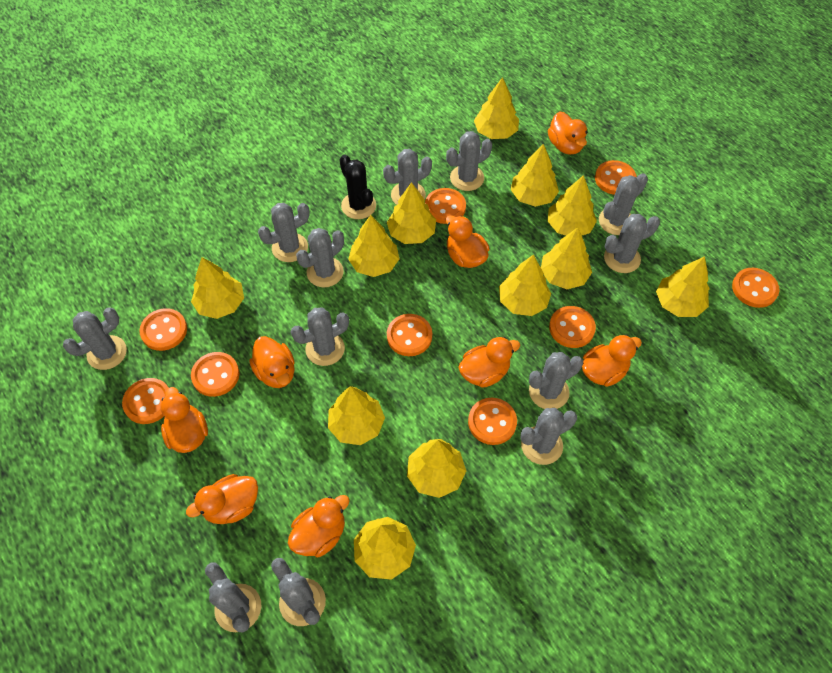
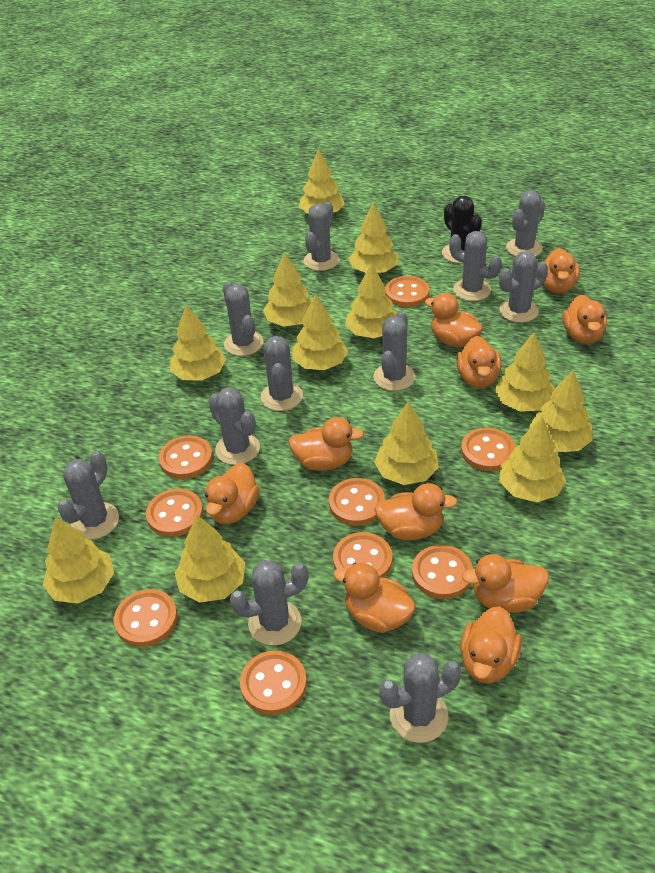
grey cactus: [63,307,127,370] [205,562,261,633] [258,203,310,262] [271,558,326,626] [291,307,349,366] [296,228,344,288] [383,149,432,205] [446,131,492,191] [520,408,577,465] [529,352,583,409] [599,173,648,235] [604,214,660,273] = 12 -> [57,451,119,540] [208,387,260,465] [223,281,263,356] [230,560,309,646] [261,336,303,411] [304,202,339,271] [373,311,415,391] [379,653,461,743] [449,231,502,301] [499,251,548,323] [506,190,545,257] = 11
orange duck: [160,387,208,453] [186,474,258,524] [249,336,295,388] [288,495,350,557] [446,215,489,268] [458,337,520,388] [548,111,587,155] [582,335,642,387] = 8 -> [205,463,260,524] [288,417,364,471] [333,563,416,633] [375,483,458,540] [425,293,483,347] [456,336,501,388] [460,606,522,684] [462,554,549,613] [541,248,580,293] [562,295,607,344] = 10

